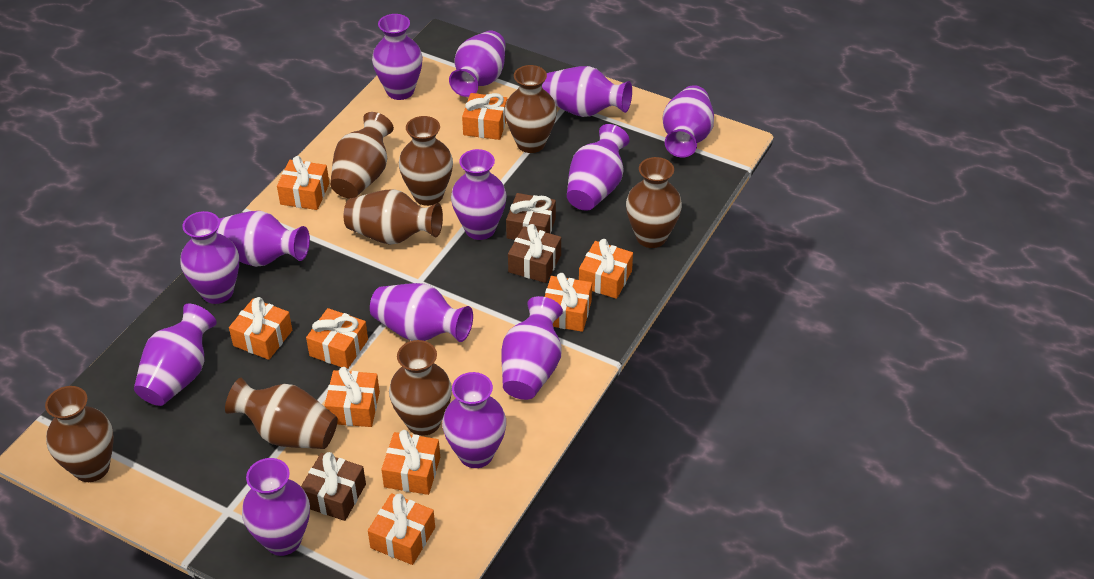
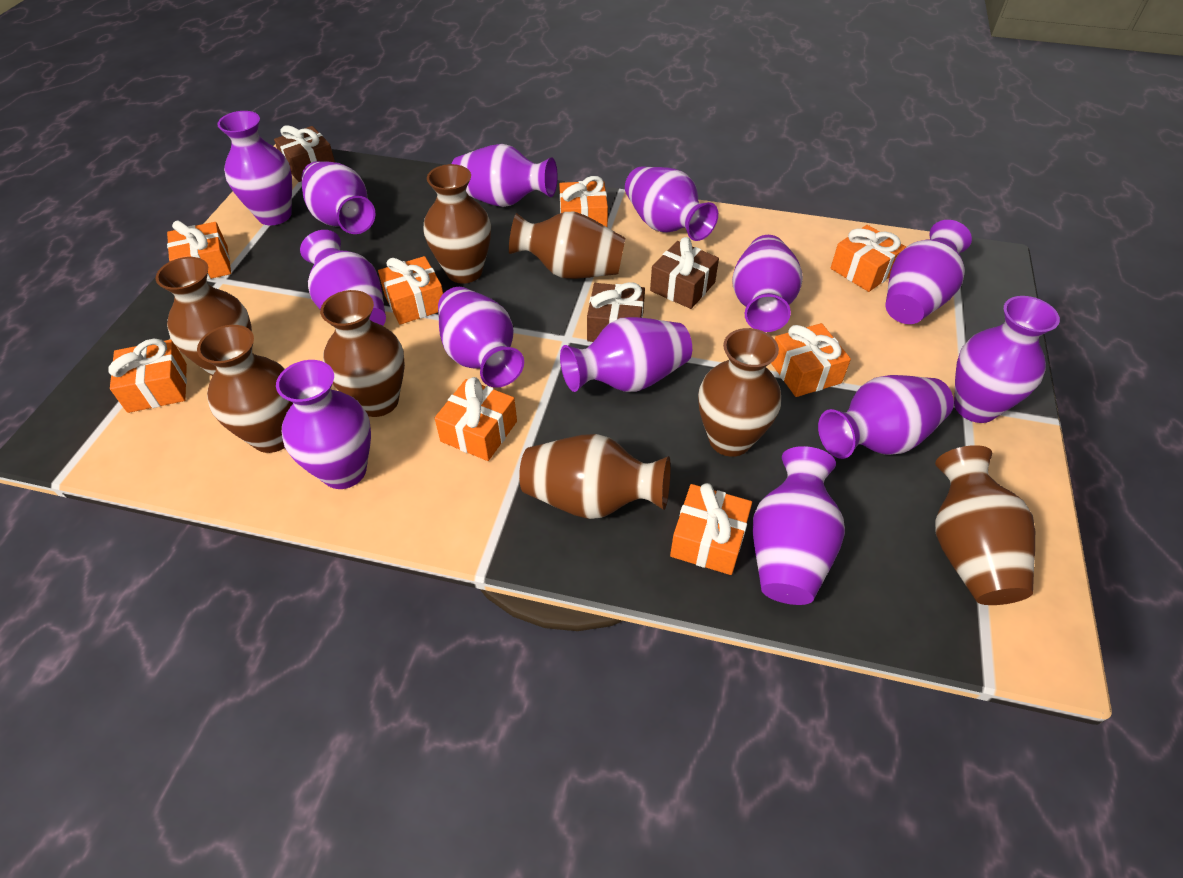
orange gift: [229,297,292,360] [277,156,329,210] [306,308,368,369] [324,367,380,427] [368,493,435,565] [381,430,440,495] [462,93,507,140] [545,273,592,332] [579,239,633,299] = 9 -> [108,338,187,413] [167,220,231,280] [378,256,443,325] [435,377,517,461] [559,176,608,228] [670,483,752,575] [771,323,851,397] [831,225,906,292] = 8

